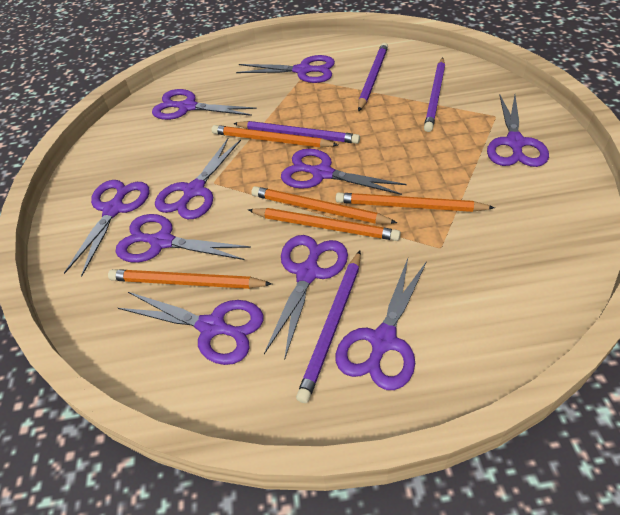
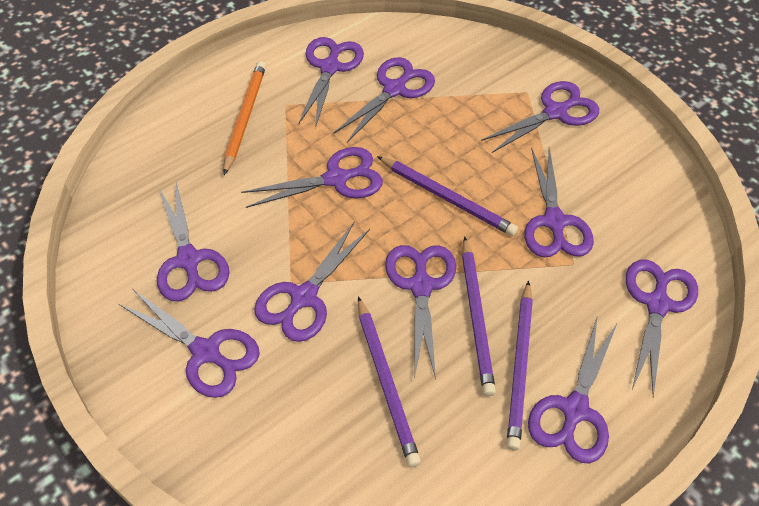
orange pencil: [108,269,272,289] [212,125,338,148] [248,208,401,241] [251,186,397,224] [336,193,495,212] = 5 -> [223,61,266,175] = 1
purple scissors: [64,180,149,277] [116,214,251,263] [118,292,264,365] [152,89,257,120] [155,139,241,219] [236,55,335,83] [264,235,348,360] [281,149,407,195] [336,258,427,390] [487,95,549,167] = 10 -> [119,289,260,398] [157,182,230,301] [241,147,383,208] [254,222,370,342] [298,37,364,128] [333,57,435,143] [385,245,456,379] [481,81,599,153] [524,147,594,257] [528,315,618,463] [626,259,698,397] = 11

